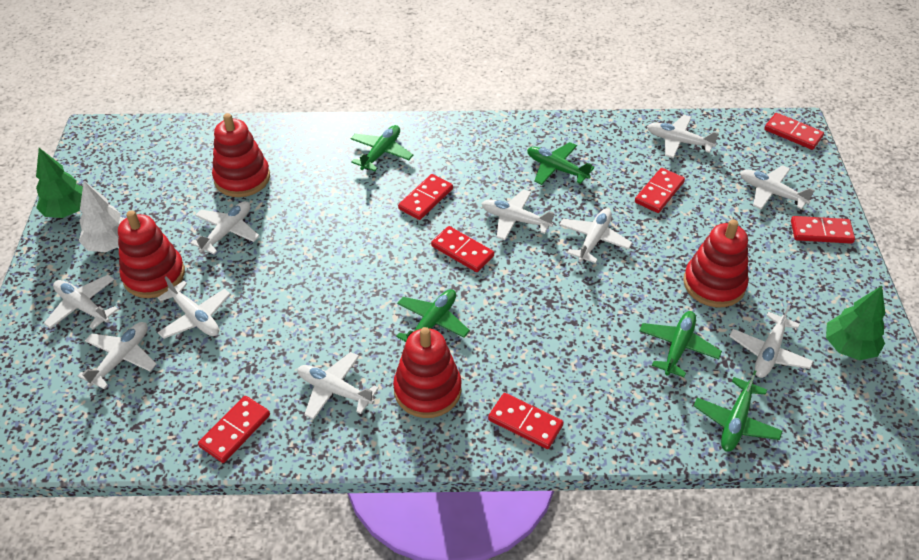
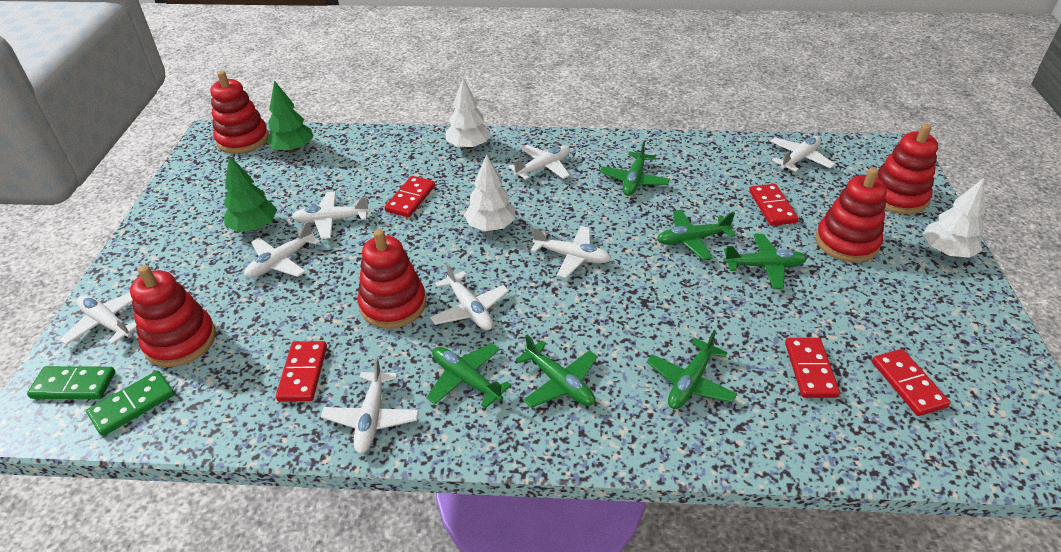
green domino: none = 0 -> [27,366,115,399] [86,371,175,436] = 2
green plane: [350,125,413,171] [396,289,470,342] [527,142,594,185] [639,311,722,377] [694,370,782,452] = 5 -> [426,343,512,409] [516,335,598,408] [600,141,670,196] [647,330,737,409] [657,210,736,260] [723,234,807,289] = 6
red domino: [198,396,270,463] [398,174,453,220] [431,226,494,272] [488,393,564,449] [635,168,685,213] [764,113,824,150] [791,216,855,244] = 7 -> [276,341,327,402] [384,176,435,217] [749,184,798,226] [785,338,840,398] [872,349,950,416] = 5
red stacking toy: [118,210,185,298] [212,113,270,197] [393,327,462,418] [683,219,749,307] = 4 -> [130,265,216,367] [210,71,269,154] [358,229,426,329] [815,168,887,262] [877,124,938,214] = 5
white plane: [44,275,119,329] [78,322,157,389] [158,276,231,339] [190,201,259,254] [297,352,379,420] [482,189,555,240] [559,209,632,264] [647,115,719,158] [729,305,813,378] [740,165,815,210] = 10 -> [60,292,136,345] [244,221,320,278] [292,192,370,239] [321,357,419,454] [430,262,509,330] [508,145,570,180] [531,226,611,278] [770,136,835,172] = 8
white tree: [79,181,125,252] = 1 -> [446,78,491,149] [464,154,516,231] [923,178,985,258] = 3

